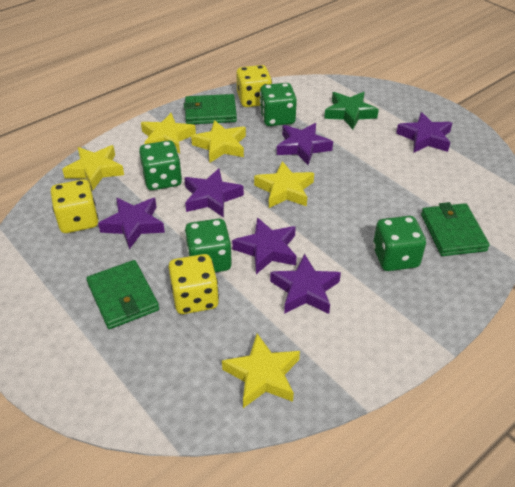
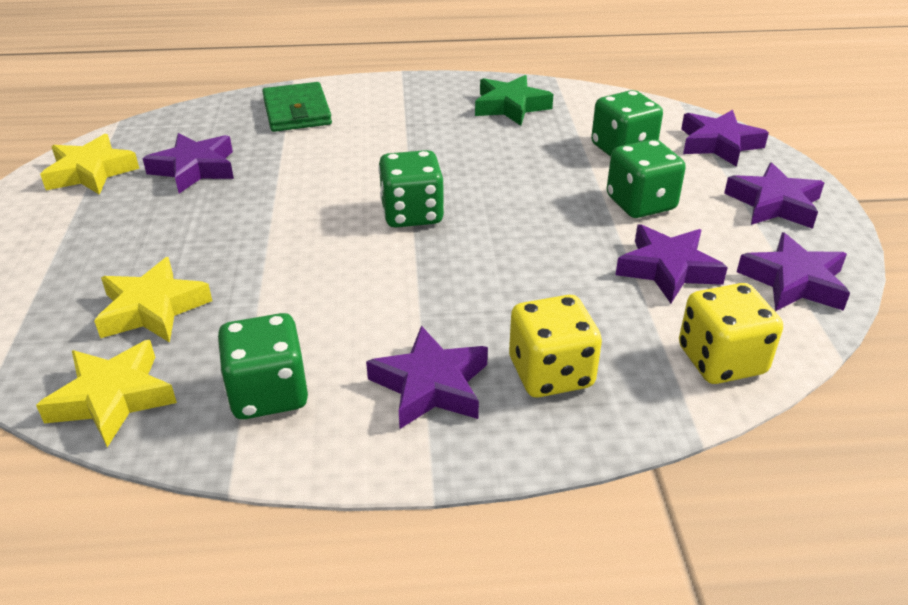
green wallet: [86,260,159,329] [184,94,237,124] [421,202,490,256] = 3 -> [262,82,332,132] = 1
yellow dice: [51,179,99,233] [169,254,219,314] [236,65,272,107] = 3 -> [509,295,602,397] [679,283,783,384] = 2
yellow star: [62,145,124,190] [141,113,196,153] [191,120,246,163] [222,333,300,408] [254,161,314,208] = 5 -> [36,340,177,447] [40,134,139,195] [94,257,212,343] = 3

